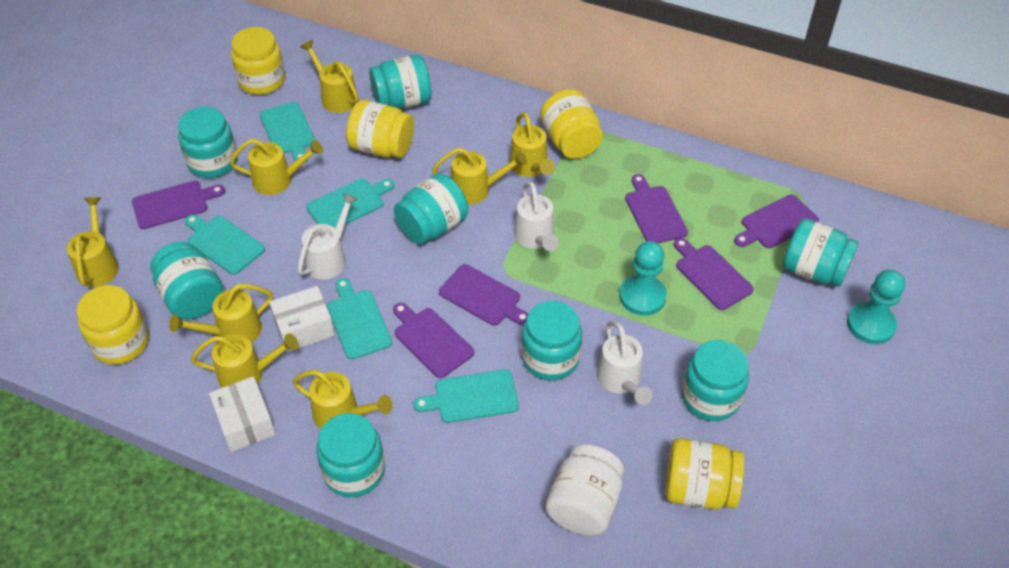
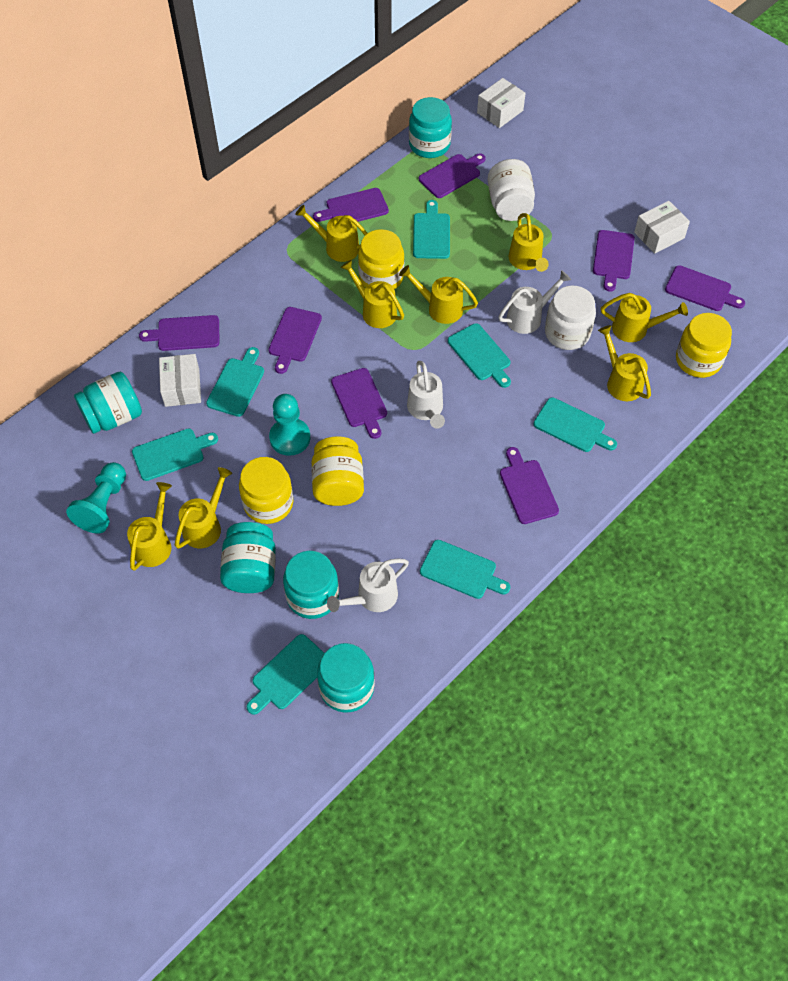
purple cutting board: [132,181,225,229] [393,303,474,378] [439,264,528,326] [625,174,688,243] [674,238,754,310] [734,195,819,248] = 6 -> [139,315,219,351] [268,307,322,374] [313,188,389,222] [331,368,387,439] [419,153,486,198] [500,447,559,524] [593,230,635,292] [665,265,745,311] = 8
turquoise cutting board: [185,214,265,275] [259,102,315,162] [306,179,395,228] [327,278,392,359] [413,369,519,423] = 5 -> [132,428,218,481] [206,347,264,417] [247,634,324,715] [413,200,450,259] [420,540,510,599] [448,323,511,388] [534,397,617,452] = 7
turquoise jar: [150,242,223,319] [178,107,237,178] [316,413,385,497] [369,55,432,109] [394,174,468,245] [521,301,582,380] [682,340,749,421] [782,218,859,287] = 8 -> [74,372,142,434] [220,522,276,593] [283,551,339,619] [317,643,375,713] [409,97,452,158] = 5
white box: [209,376,276,452] [269,286,335,352] = 2 -> [159,354,201,407] [477,78,526,128] [634,201,690,254] = 3
white jar: [545,445,624,536] = 1 -> [488,159,535,221] [545,286,596,350] = 2
yellow jar: [77,285,149,365] [231,27,285,95] [346,100,414,158] [540,89,603,159] [665,438,744,509] = 5 -> [239,457,293,524] [311,436,364,506] [358,229,404,289] [676,313,732,378] = 4

